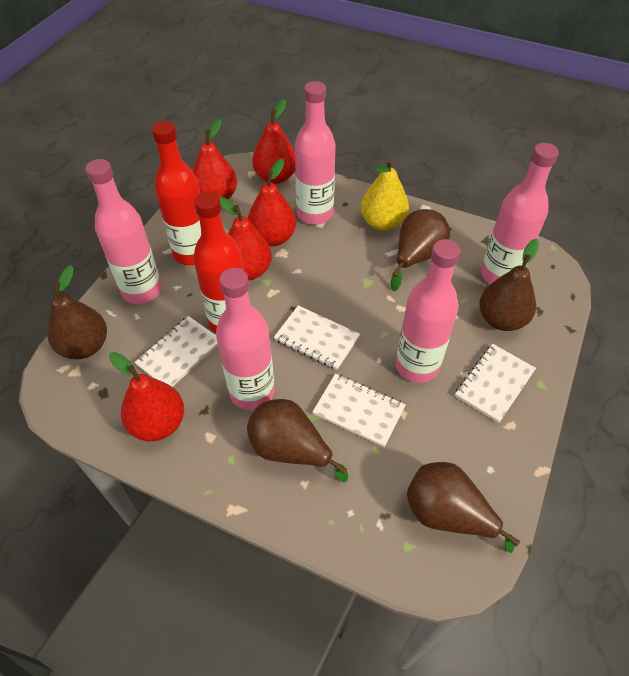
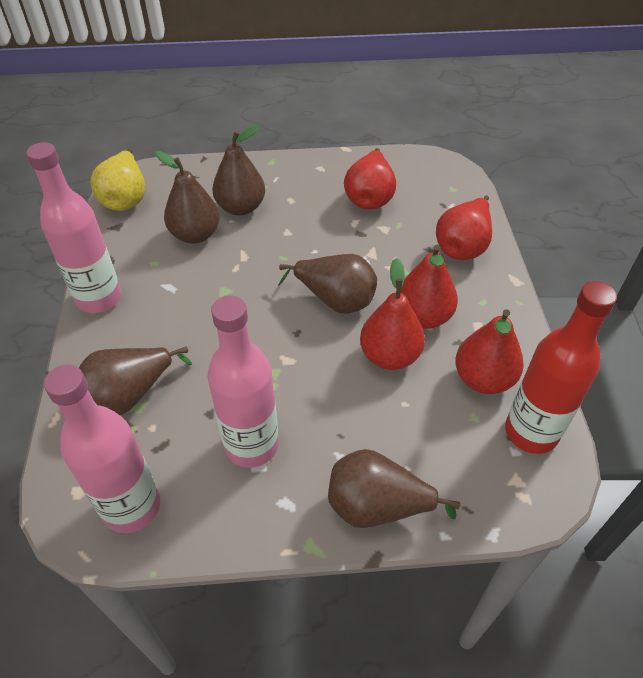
pink bottle: [86,159,162,304] [216,268,275,410] [295,81,336,225] [396,239,460,383] [481,143,559,284] = 5 -> [26,142,121,313] [44,365,160,533] [208,296,279,468] = 3
red bottle: [152,121,201,265] [193,192,244,333] = 2 -> [505,281,617,454] = 1
white notebook: [135,316,218,387] [274,305,360,370] [313,374,406,447] [455,344,536,423] = 4 -> none = 0

